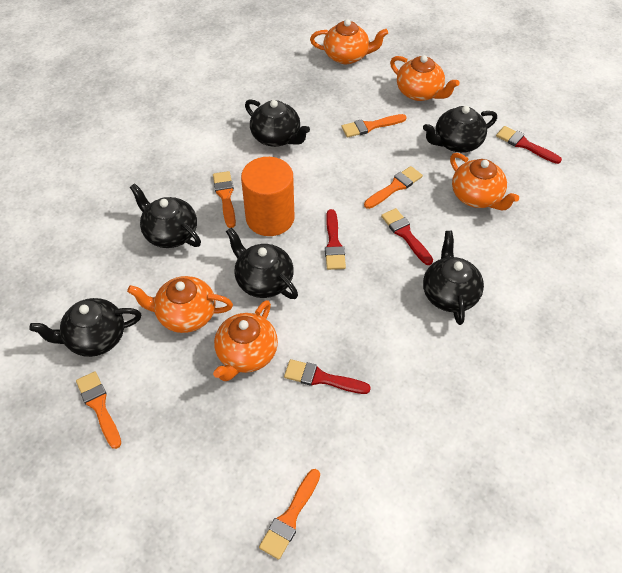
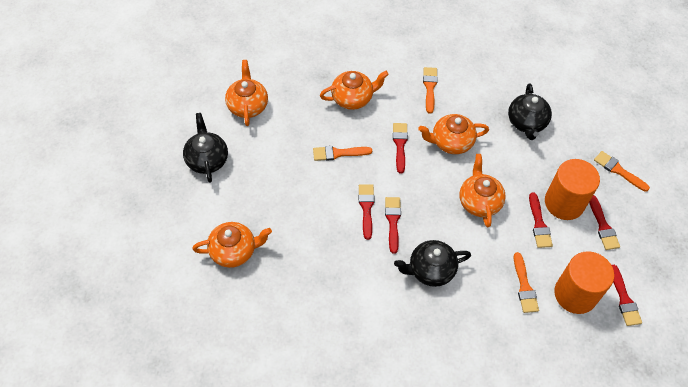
black teapot: [29,298,141,357] [130,183,201,248] [226,228,298,299] [245,99,310,147] [423,106,497,153] [423,231,484,325] = 6 -> [183,113,228,183] [394,240,471,287] [508,84,552,140] = 3
orange brush: [76,371,121,449] [213,171,236,228] [259,469,320,560] [341,114,407,138] [364,166,423,209] = 5 -> [313,146,372,161] [423,67,438,114] [514,252,539,313] [594,151,650,192] = 4
orange cylinder: [241,157,295,236] = 1 -> [545,159,600,220] [554,251,614,314] = 2
red brush: [284,359,371,394] [325,209,346,270] [381,208,433,265] [496,126,562,164] = 4 -> [359,184,375,240] [385,197,401,254] [393,123,408,174] [529,192,553,248] [589,195,620,250] [612,265,642,326] = 6

